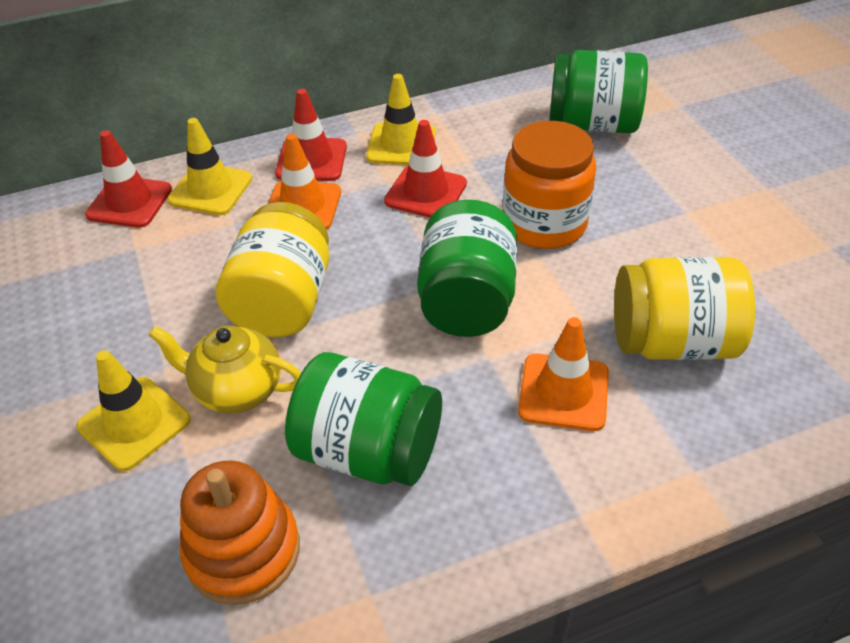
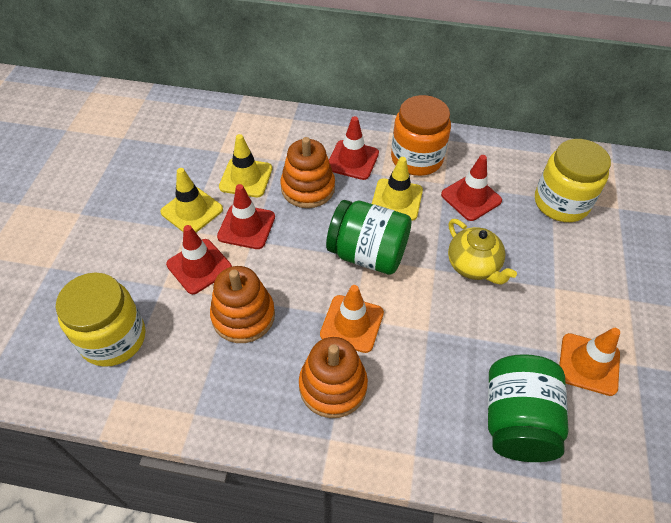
green jar: [285,352,442,486] [417,200,517,337] [549,50,648,133] = 3 -> [326,200,412,275] [488,354,569,462] = 2
orange stacking toy: [180,460,300,605] = 1 -> [210,266,275,343] [280,137,335,208] [299,337,368,418] = 3
red traffic cone: [85,130,172,228] [275,89,347,181] [384,120,467,218] = 3 -> [166,225,232,294] [217,184,275,249] [329,116,379,180] [441,155,502,221] = 4

